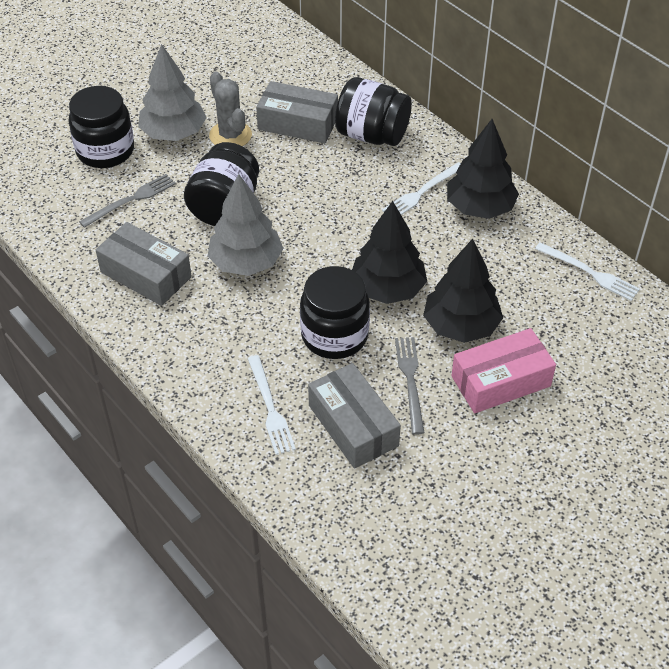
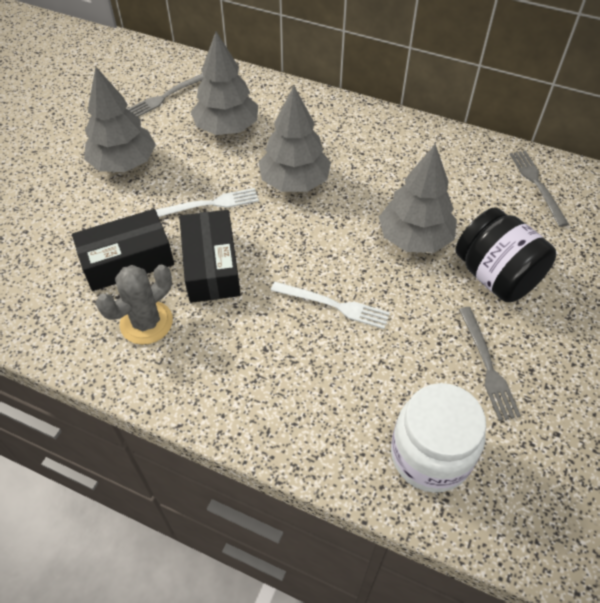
black box: none = 0 -> [72,209,174,291] [180,210,241,303] = 2
black jar: [69,86,134,168] [184,142,259,226] [300,266,370,359] [335,77,412,146] = 4 -> [456,207,556,302] = 1
black tree: [352,201,427,304] [423,238,503,343] [447,119,519,219] = 3 -> none = 0
grey box: [96,222,192,306] [256,81,338,143] [308,363,401,469] = 3 -> none = 0
grey fork: [79,174,176,228] [395,337,424,435] = 2 -> [128,73,204,117] [459,307,521,421] [510,150,569,227] = 3
grey tree: [138,44,207,141] [208,174,284,276] = 2 -> [84,67,156,172] [191,31,258,135] [258,86,331,192] [379,144,457,253] = 4
pink box: [451,328,556,413] = 1 -> none = 0
white fork: [247,355,296,455] [382,162,461,215] [535,242,640,301] = 3 -> [156,188,259,217] [271,282,390,329] = 2
white jar: none = 0 -> [391,383,486,493] = 1

